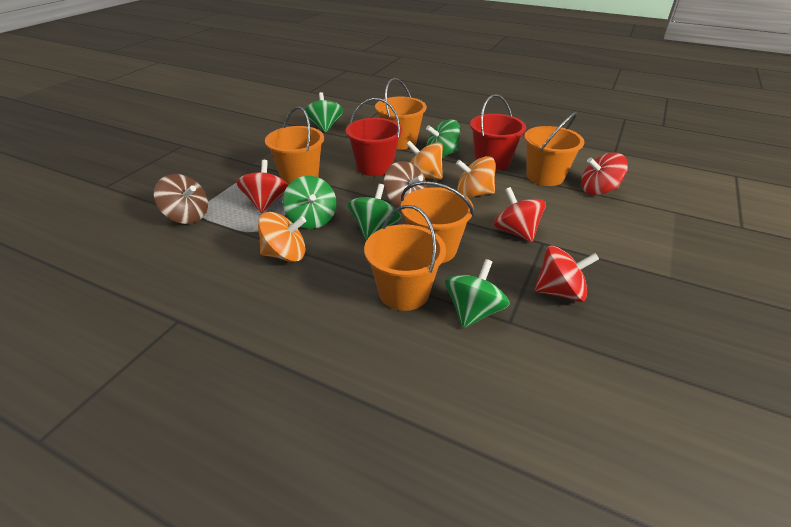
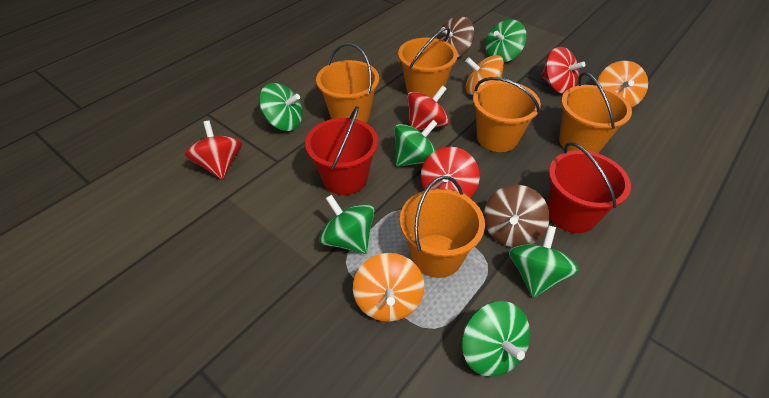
green spinning top: [282,176,337,229] [304,92,343,132] [348,184,401,240] [426,119,461,158] [445,259,509,328] = 5 -> [259,83,303,131] [319,194,375,254] [394,120,438,167] [462,301,530,377] [485,19,527,62] [509,225,579,298] = 6

